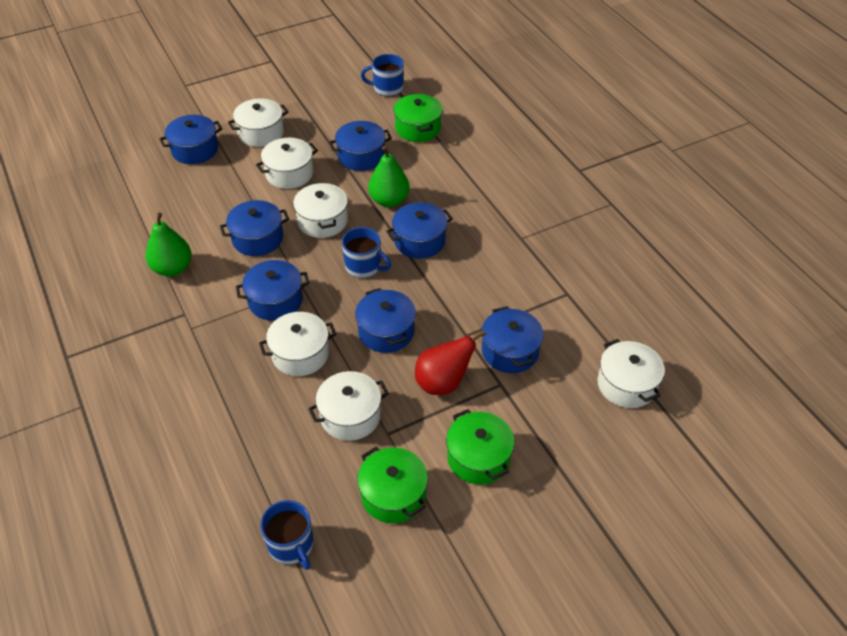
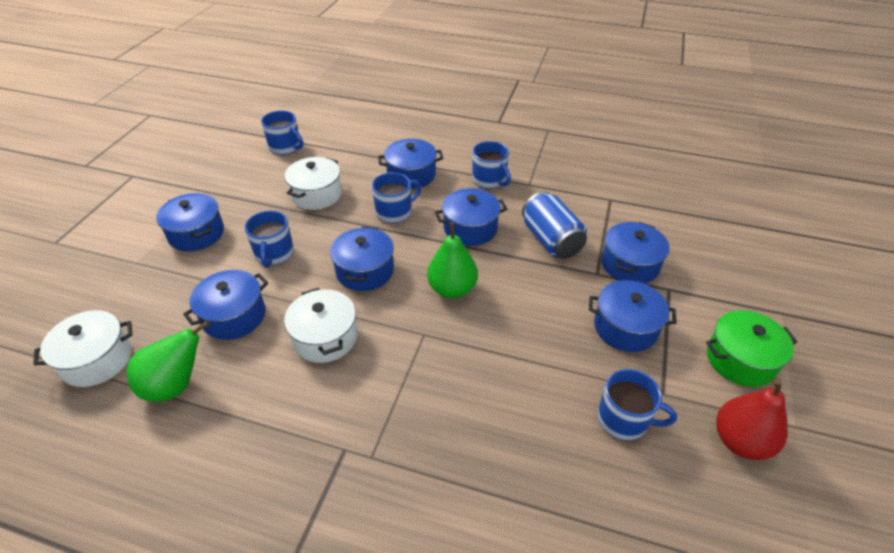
blue can: none = 0 -> [522,191,587,259] = 1
blue mug: [260,500,314,570] [342,227,391,278] [361,54,404,97] = 3 -> [245,211,294,268] [261,110,303,155] [372,173,421,223] [472,141,511,189] [597,369,677,440] = 5
green pot: [357,447,428,523] [394,94,442,142] [446,409,515,485] = 3 -> [706,310,798,387] = 1
white pot: [228,99,289,147] [256,138,318,189] [259,312,337,376] [293,182,348,238] [308,371,389,441] [598,339,665,408] = 6 -> [34,310,132,387] [284,288,358,363] [285,157,342,210] = 3

